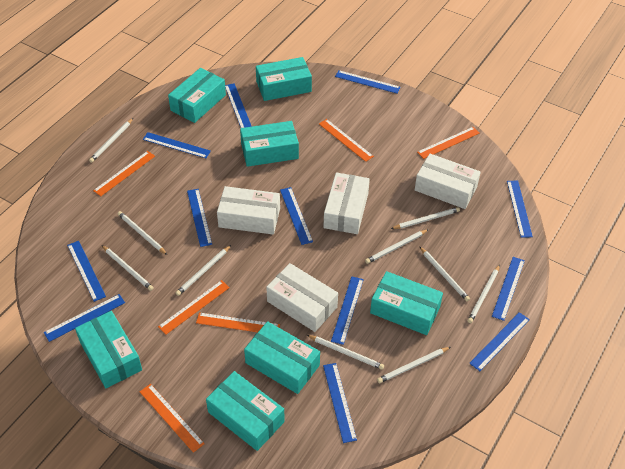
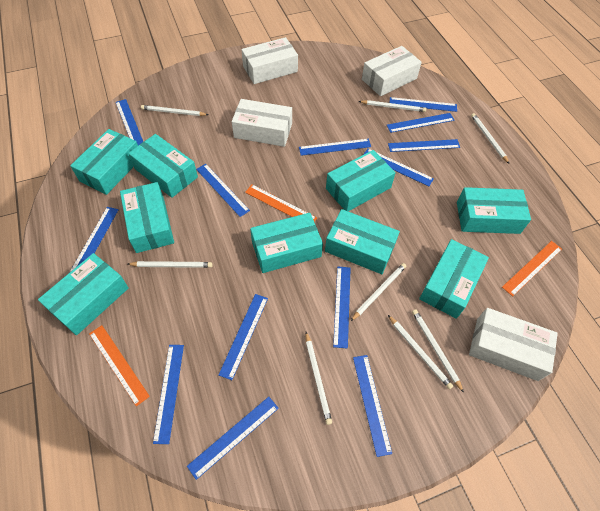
blue ruler: [44,294,125,342] [67,241,106,302] [143,132,211,158] [187,189,212,247] [225,83,252,128] [280,187,313,245] [323,363,357,443] [331,276,364,345] [335,70,400,93] [469,312,530,371] [492,257,525,321] [507,181,533,238] = 12 -> [69,207,119,273] [116,99,143,146] [153,345,184,444] [187,397,279,480] [196,164,250,217] [219,294,268,380] [299,139,371,156] [333,267,351,349] [353,355,392,457] [363,149,434,186] [387,113,454,133] [388,139,460,152] [390,97,457,112] = 13
orange ruler: [93,151,155,196] [140,384,205,453] [158,280,230,335] [196,312,280,332] [319,119,374,162] [417,127,480,159] = 6 -> [89,325,150,406] [245,185,317,222] [502,241,562,296] = 3
turquoise box: [75,311,142,388] [168,68,226,123] [206,371,285,451] [240,121,299,167] [244,321,320,394] [256,57,312,101] [370,271,443,335] = 7 -> [38,253,129,335] [70,129,138,195] [120,182,174,253] [128,134,198,198] [250,213,323,273] [325,209,400,274] [326,150,396,211] [419,239,489,319] [457,187,531,234] = 9
white pencil: [89,118,133,163] [102,245,154,291] [118,211,167,255] [176,245,231,296] [307,335,384,370] [365,229,429,264] [377,347,450,383] [391,207,460,229] [419,246,470,301] [468,264,500,323] = 10 -> [128,261,213,268] [141,105,208,116] [306,332,332,425] [351,263,407,321] [359,100,426,112] [388,315,453,389] [412,309,464,393] [471,113,509,164] = 8

